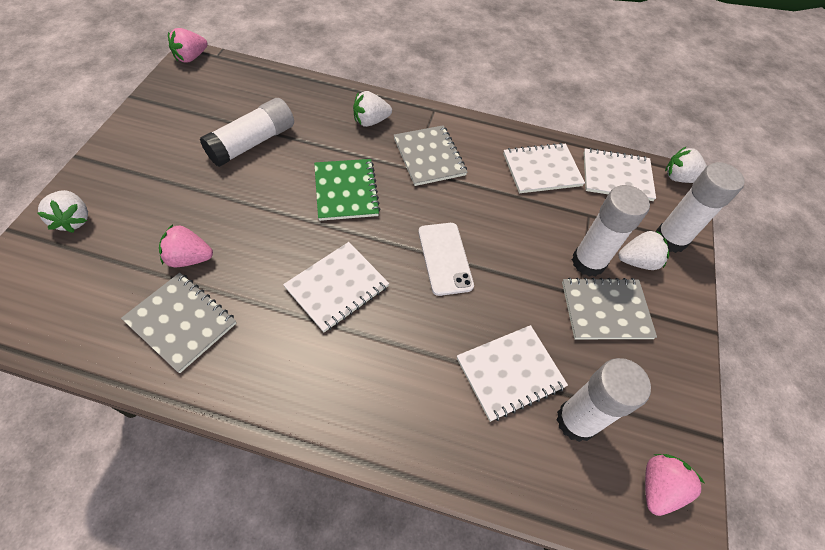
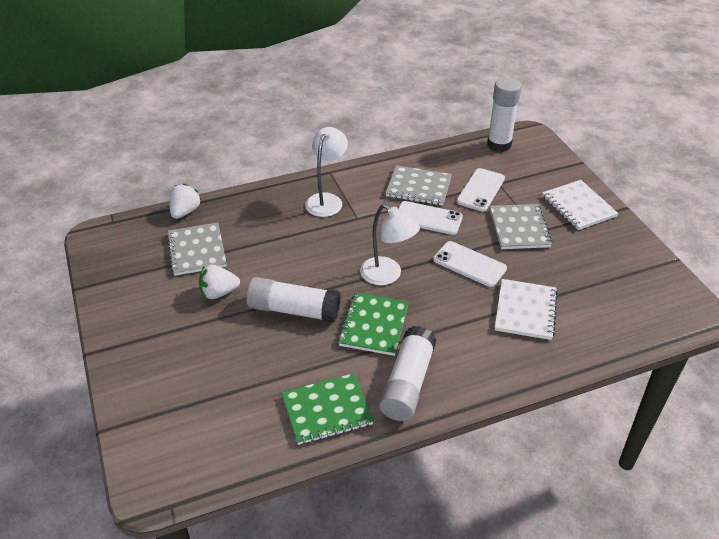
green notebook: [314,159,380,221] = 1 -> [281,373,374,445] [338,292,409,356] = 2
pink strawberry: [159,224,213,267] [168,28,208,63] [645,454,705,516] = 3 -> none = 0
white glue stick: [200,98,294,167] [556,358,651,442] [572,185,650,277] [656,162,745,253] = 4 -> [247,277,340,322] [379,326,437,421] [487,78,522,152] = 3
white lamp: none = 0 -> [305,127,348,217] [360,204,420,285] = 2
white notebook: [283,242,389,332] [457,325,568,422] [503,143,585,193] [584,148,656,201] = 4 -> [495,279,558,340] [542,180,619,230] = 2
white phone: [418,223,474,296] = 1 -> [398,201,463,235] [433,241,507,287] [457,168,505,212] = 3
white strawberry: [38,190,88,233] [353,91,392,127] [618,230,669,270] [665,147,707,183] = 4 -> [169,183,201,219] [199,265,240,299] = 2

